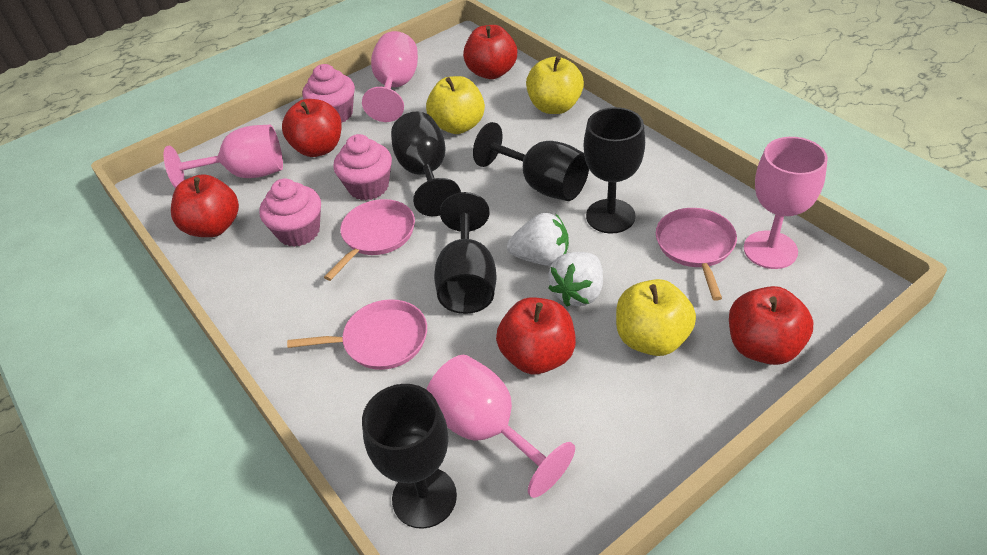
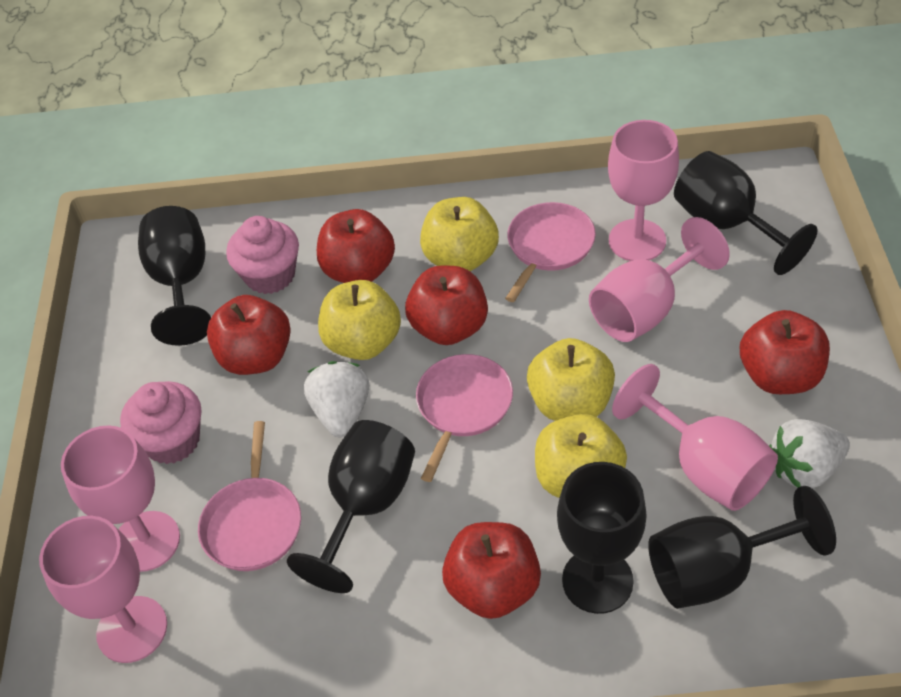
pink cupcake: [259,179,321,247] [302,64,355,123] [333,134,392,200] = 3 -> [120,381,201,464] [226,216,299,294] = 2
pink goblet: [164,125,283,188] [362,31,418,122] [426,355,575,498] [744,137,828,269] = 4 -> [39,516,167,663] [61,425,180,572] [589,217,730,342] [608,120,679,261] [612,364,778,511] = 5
yellow apple: [426,76,485,134] [526,56,584,114] [616,279,696,356] = 3 -> [318,280,401,360] [420,197,499,271] [527,338,615,421] [535,414,627,498] = 4

